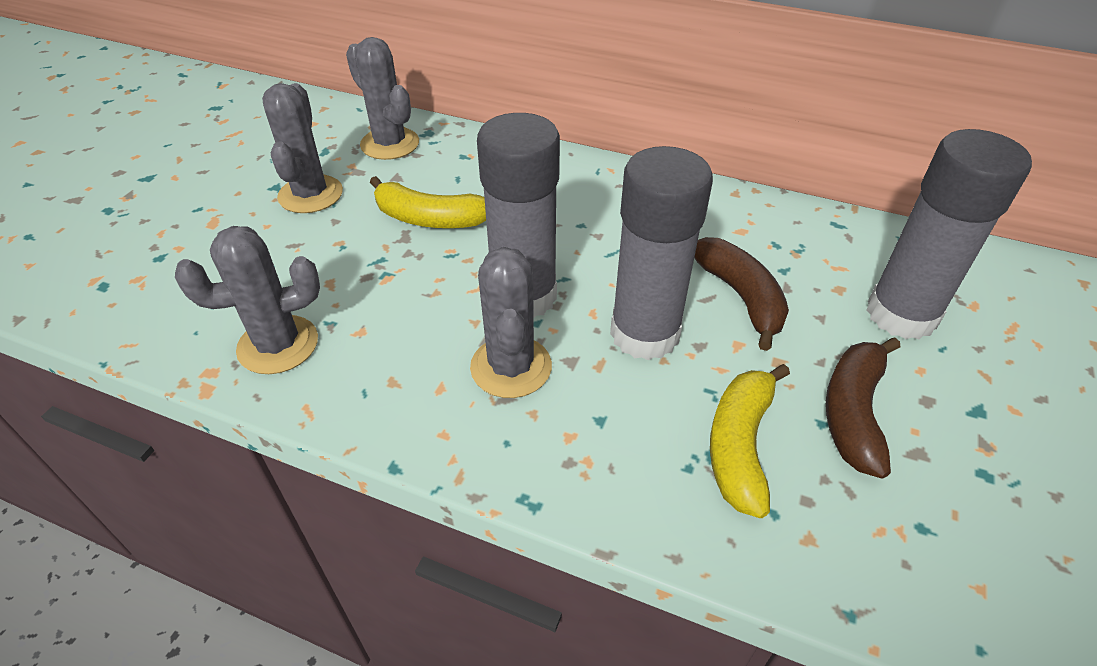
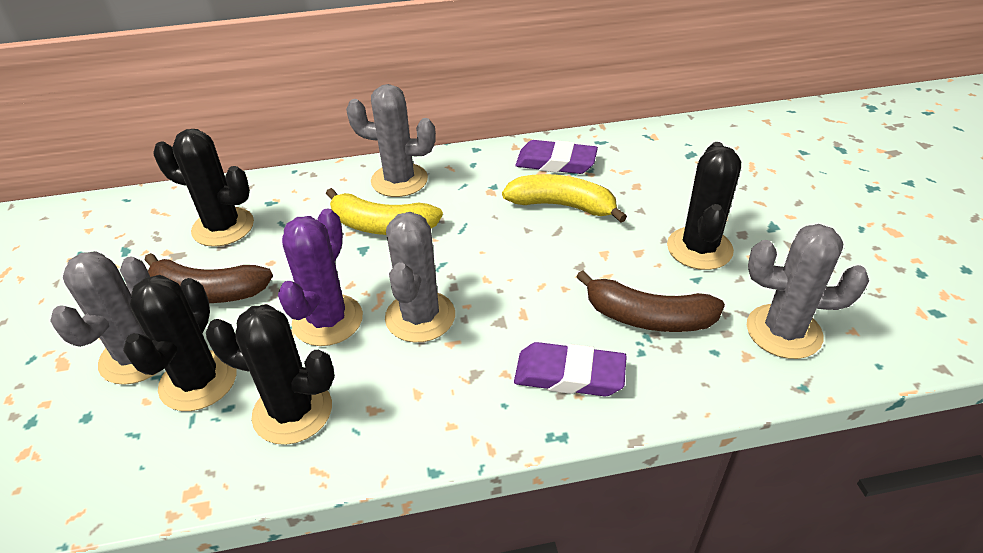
black cactus: none = 0 -> [123,275,236,411] [154,129,254,247] [206,304,335,445] [667,142,741,270] = 4
grey glue stick: [477,113,560,317] [610,146,713,360] [866,129,1032,340] = 3 -> none = 0
purple cactus: none = 0 -> [278,208,363,346] = 1
purple eraser: none = 0 -> [514,342,627,396] [515,140,598,174] = 2

